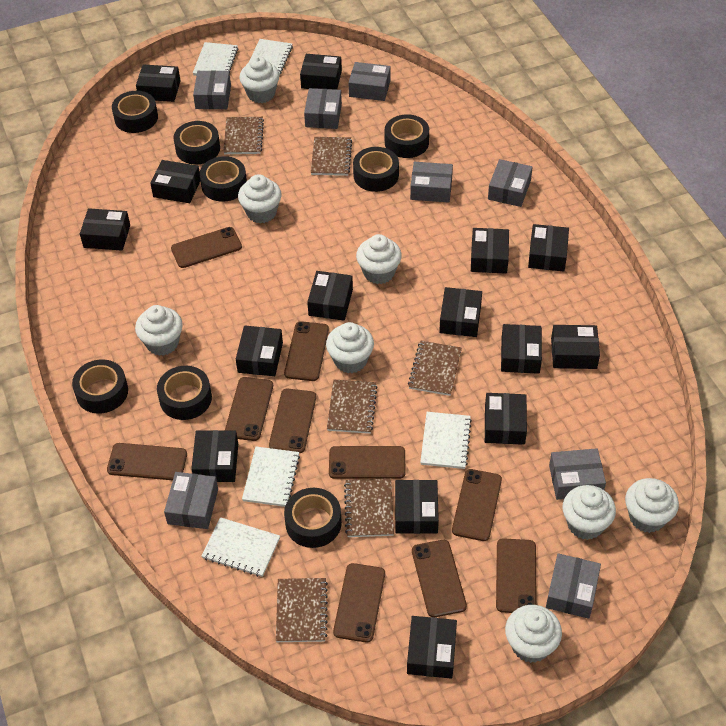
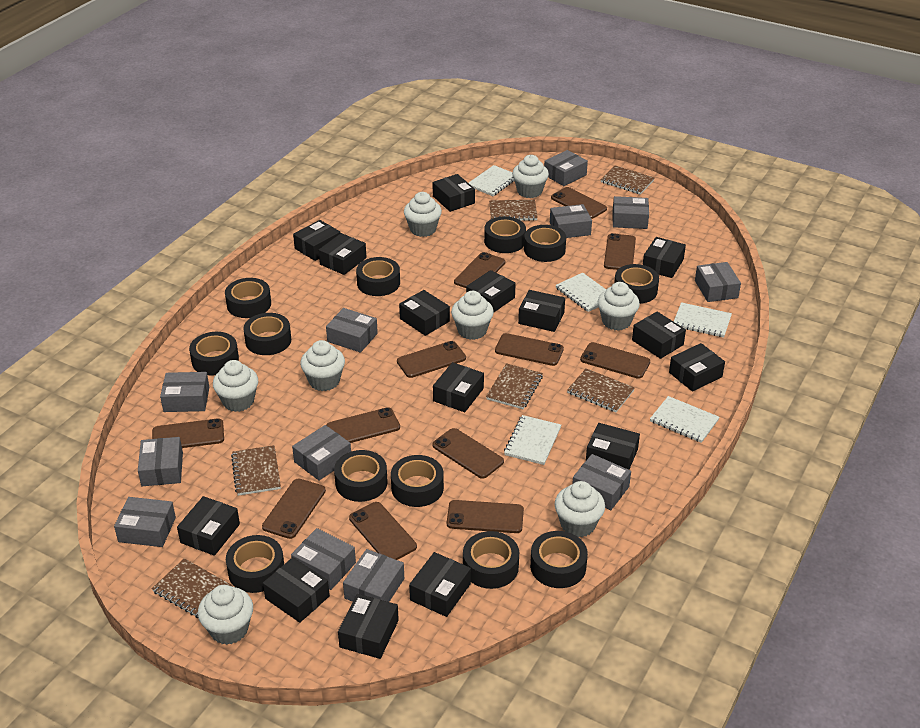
black tape: [72,359,128,414] [112,91,158,133] [157,366,212,420] [173,121,220,164] [199,156,247,202] [284,488,342,548] [353,147,399,192] [385,114,429,158] = 8 -> [189,332,239,376] [225,278,271,318] [226,535,284,593] [243,313,291,355] [334,450,388,502] [356,257,400,296] [391,455,444,507] [463,531,519,589] [484,217,526,253] [524,225,566,262] [530,531,588,588] [614,264,659,304] = 12
brown phone: [107,443,187,480] [171,227,242,268] [225,377,273,441] [269,389,316,453] [284,321,329,381] [329,446,405,479] [333,563,385,643] [412,540,467,617] [452,469,502,541] [496,538,537,613] = 10 -> [152,419,224,448] [262,478,326,539] [326,407,400,443] [349,502,417,560] [397,341,466,378] [432,428,504,479] [447,500,524,533] [454,252,505,288] [495,333,564,366] [551,187,607,219] [580,342,650,379] [604,233,636,270] = 12
grey box: [164,472,218,529] [193,70,231,109] [304,88,342,129] [349,62,391,101] [410,162,453,203] [488,159,533,207] [546,553,601,619] [549,448,606,500] = 8 -> [114,497,176,547] [138,437,183,486] [160,372,209,412] [291,528,356,590] [292,425,351,481] [326,308,378,353] [343,549,404,602] [544,150,588,186] [550,204,592,238] [572,454,631,510] [612,196,649,229] [695,262,741,302] = 12

